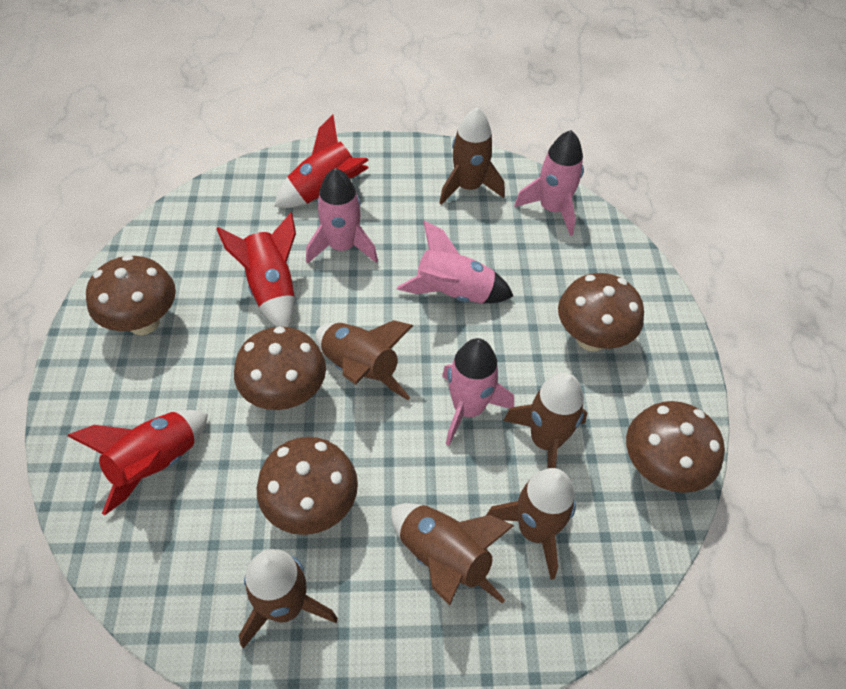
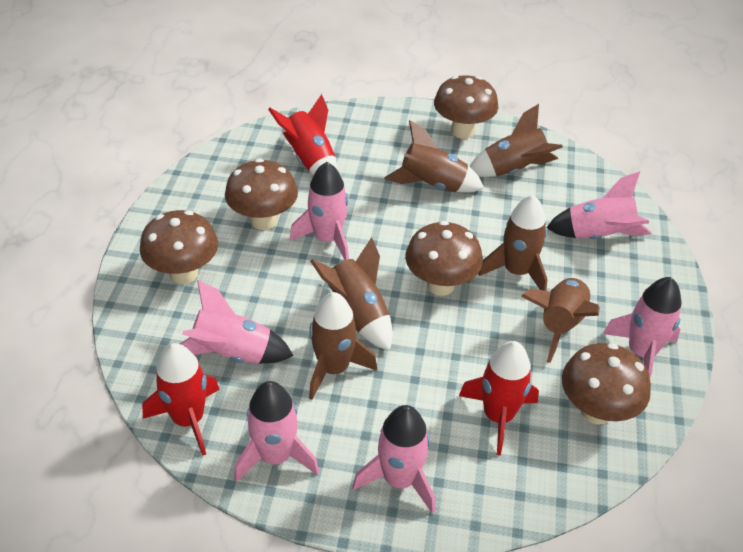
pink rocket: [306,168,378,264] [397,220,513,304] [442,338,514,446] [514,130,584,236] = 4 -> [180,280,293,364] [234,381,319,482] [290,162,349,260] [353,405,435,514] [546,171,652,239] [603,277,682,377] = 6

